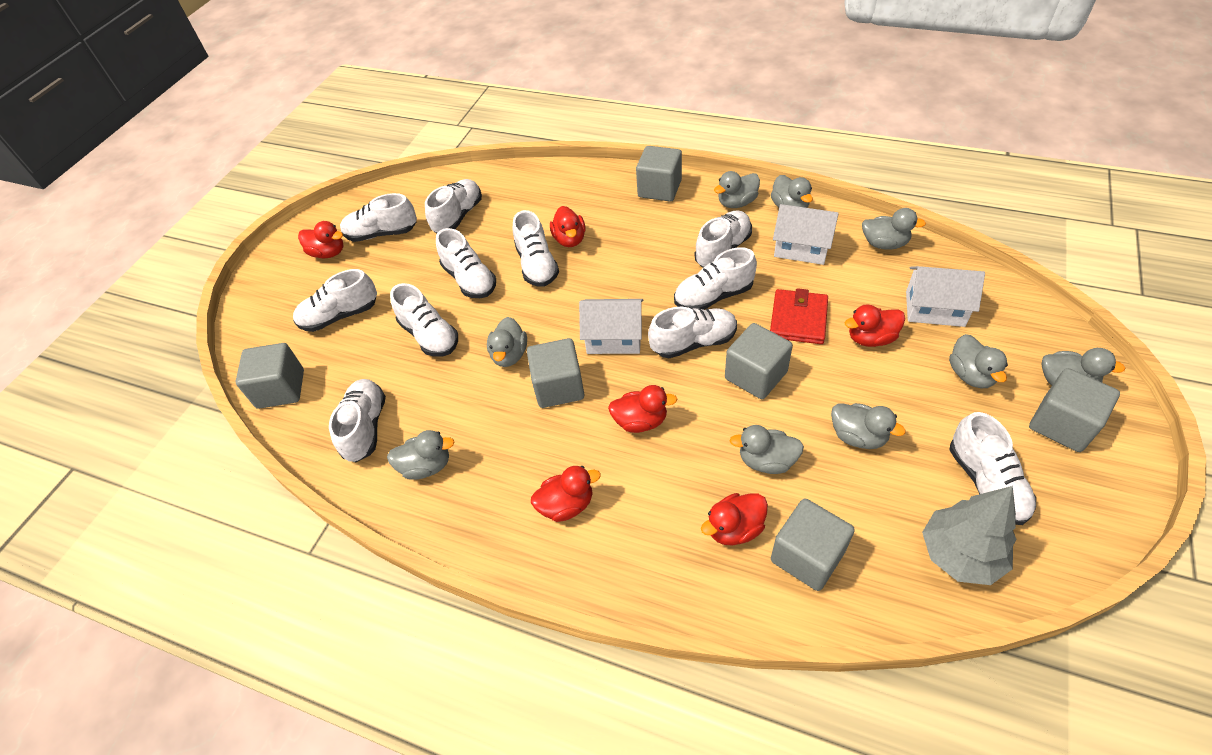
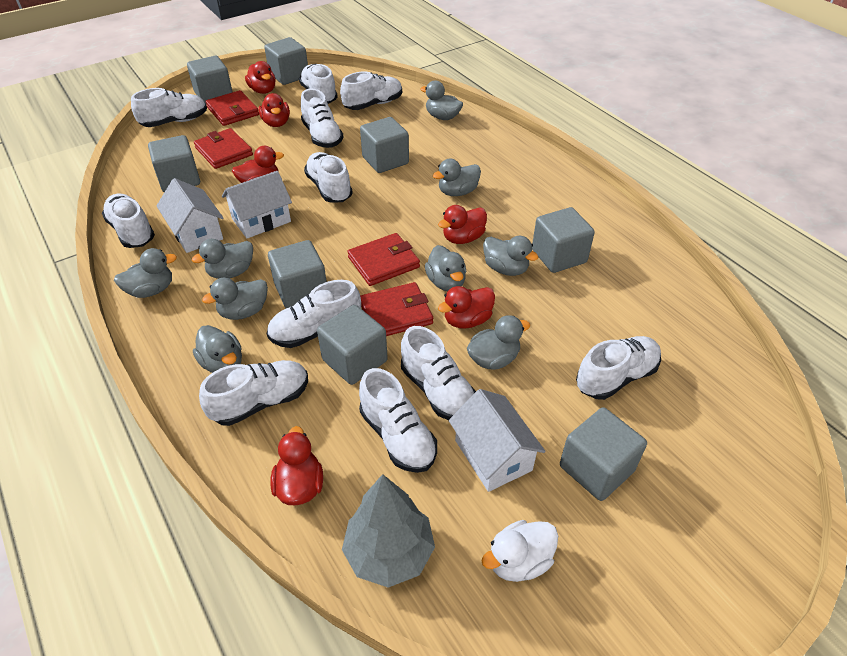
grey cube: [235,343,304,409] [527,338,585,408] [636,146,682,202] [725,323,793,399] [771,498,855,591] [1029,368,1120,452] = 6 -> [148,135,200,192] [187,56,232,104] [264,37,308,85] [268,240,327,308] [317,305,388,385] [360,117,409,173] [532,207,595,273] [560,407,647,501] = 8
red wallet: [770,288,828,344] = 1 -> [194,128,253,169] [205,90,259,126] [347,233,420,286] [360,282,433,336] = 4
white duck: none = 0 -> [481,520,558,582] = 1

